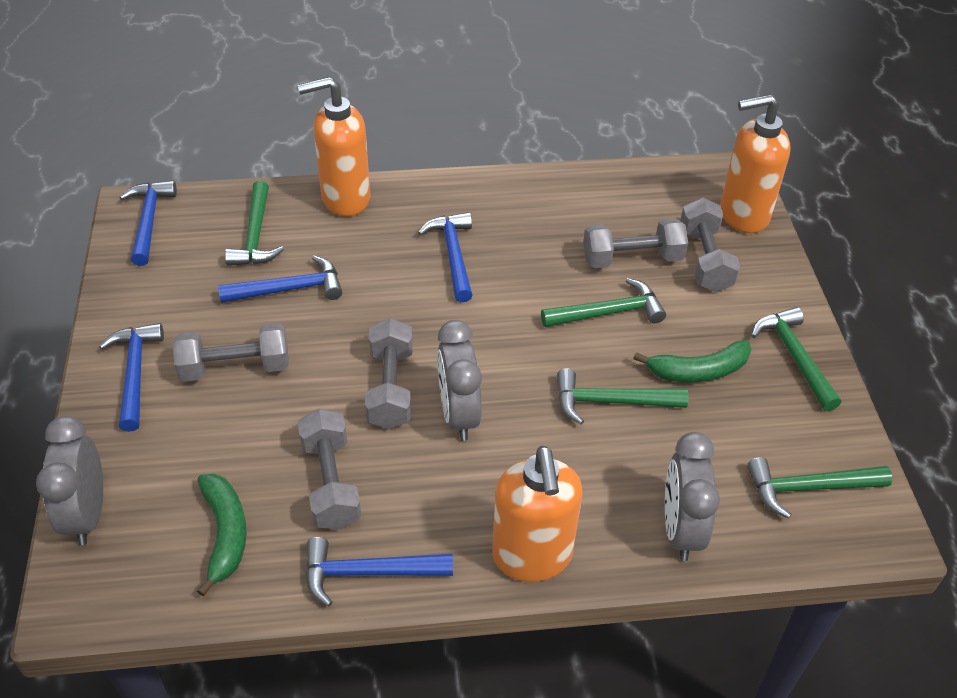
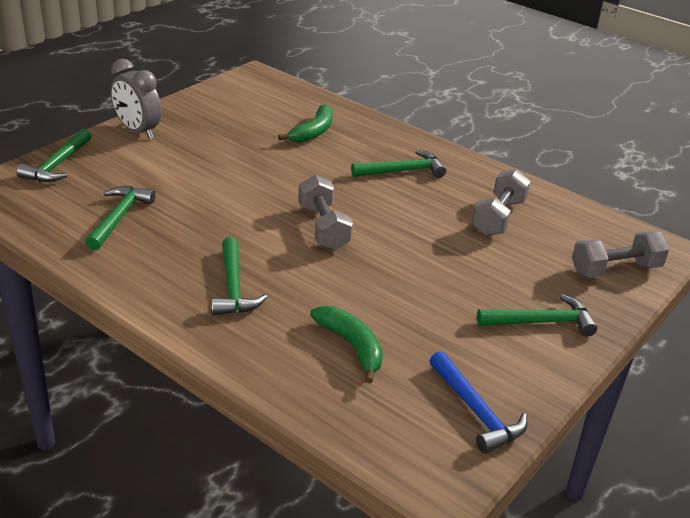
blue hammer: [99,323,164,432] [119,180,177,266] [218,255,342,303] [305,537,453,606] [418,212,473,302] = 5 -> [430,351,527,454] = 1
grey clock: [36,416,103,545] [437,320,482,441] [665,432,720,561] = 3 -> [111,59,162,139] = 1
grey dumbbell: [173,323,289,382] [297,409,361,530] [365,318,413,429] [583,218,688,268] [680,198,740,292] = 5 -> [298,175,353,250] [472,169,531,236] [572,230,669,278] = 3
orange soap dispenser: [298,77,370,216] [492,446,582,582] [720,94,791,233] = 3 -> none = 0

